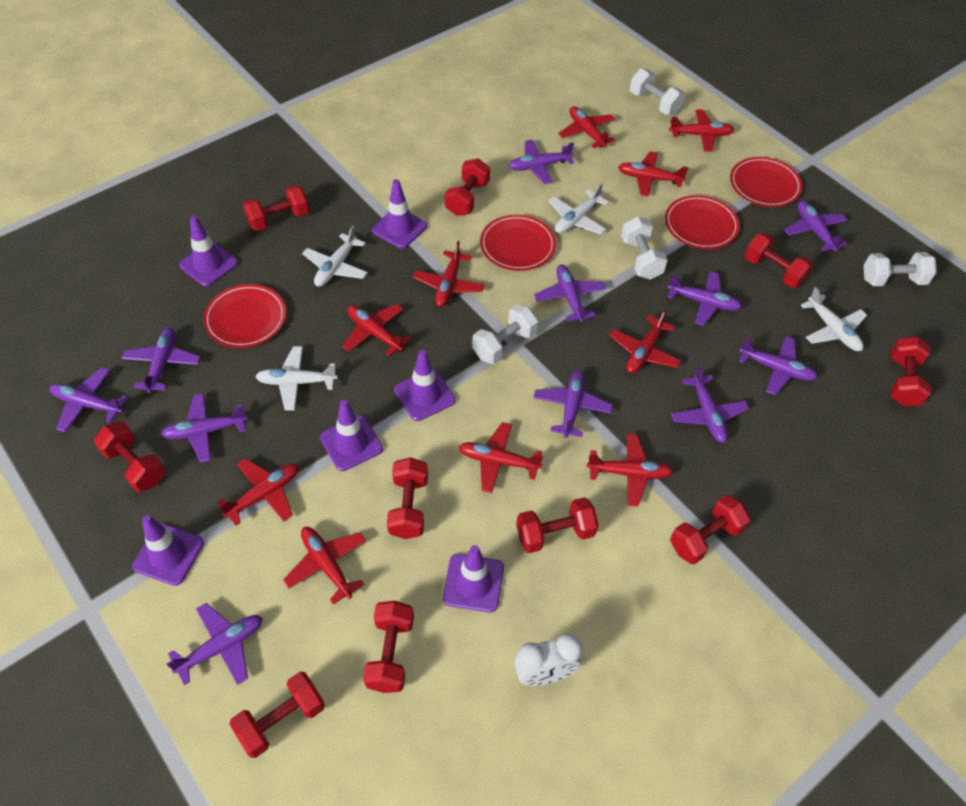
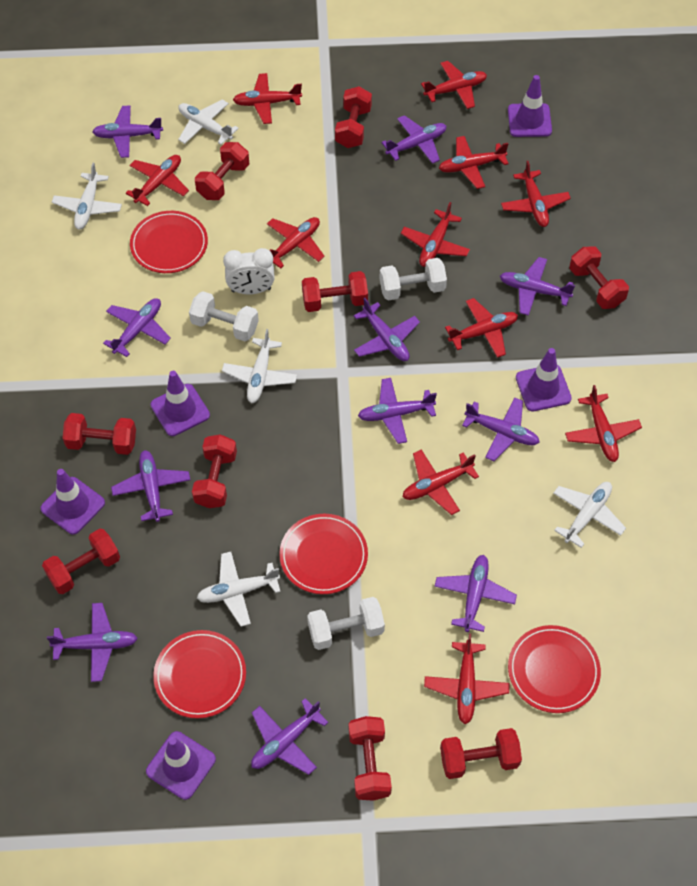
purple traffic cone: [132,515,204,586] [179,216,238,286] [320,399,383,471] [372,179,427,249] [394,350,455,421] [443,545,504,613] = 6 -> [41,469,105,534] [146,731,216,800] [151,371,210,436] [508,75,552,137] [516,348,572,411] = 5
red dumbbell: [94,421,166,492] [229,672,325,758] [243,185,310,231] [363,601,414,693] [387,457,428,539] [445,158,490,216] [516,497,599,553] [670,495,750,564] [745,233,814,288] [891,336,931,406] = 10 -> [42,529,120,594] [63,413,136,455] [192,435,237,508] [195,142,249,200] [302,271,368,312] [335,86,372,148] [349,716,392,801] [440,728,522,779] [569,246,629,309] = 9
red plane: [217,458,299,525] [283,527,366,604] [342,304,411,356] [413,241,484,307] [459,422,543,493] [558,106,615,148] [587,434,673,507] [609,309,681,373] [618,151,689,197] [669,109,734,152] = 10 -> [126,155,189,206] [233,73,302,124] [267,217,325,268] [401,202,470,267] [403,449,479,515] [421,61,487,109] [424,633,509,724] [439,136,509,189] [445,298,518,358] [501,161,571,227] [565,385,642,462] = 11
white dumbbell: [472,304,539,364] [621,216,668,280] [630,68,685,115] [863,252,937,286] = 4 -> [189,291,259,341] [307,597,385,650] [380,258,447,300] = 3
white plane: [255,346,337,410] [302,226,368,287] [548,183,609,234] [801,287,867,351] = 4 -> [52,163,122,230] [178,99,239,145] [197,552,281,627] [222,329,297,403] [553,482,626,548] = 5

